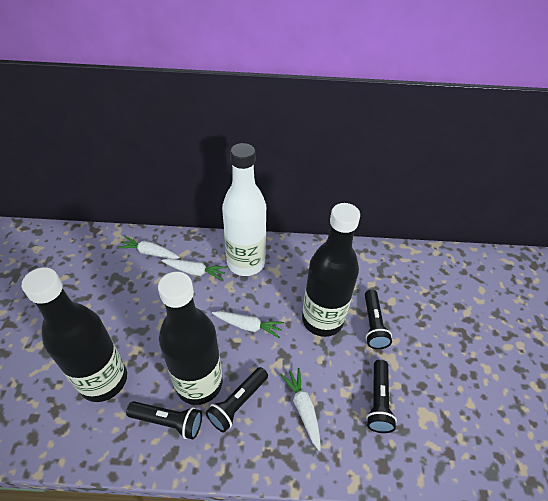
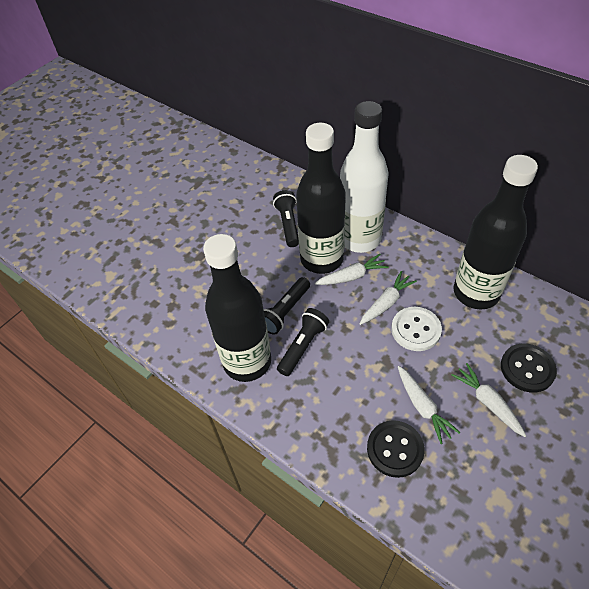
black button: none = 0 -> [367,420,425,478] [501,344,557,392] = 2
black flashlight: [126,401,202,439] [206,367,268,432] [365,289,392,349] [366,360,397,433] = 4 -> [263,277,310,335] [273,190,299,247] [277,308,329,376] = 3
white button: none = 0 -> [391,307,442,351] = 1

